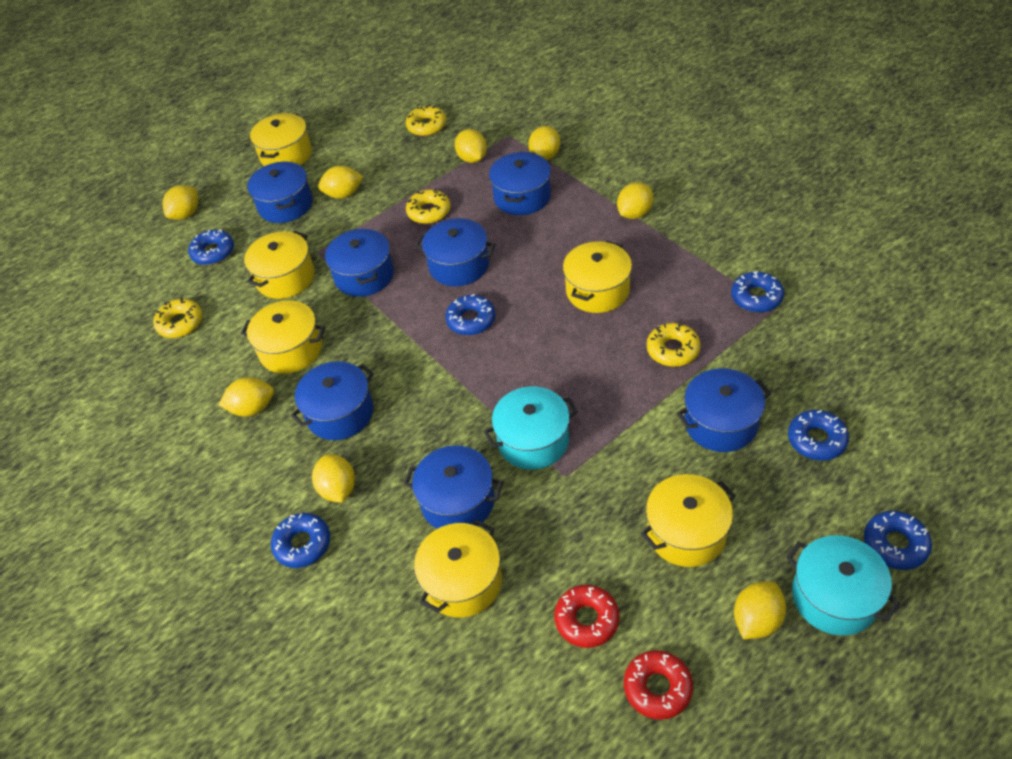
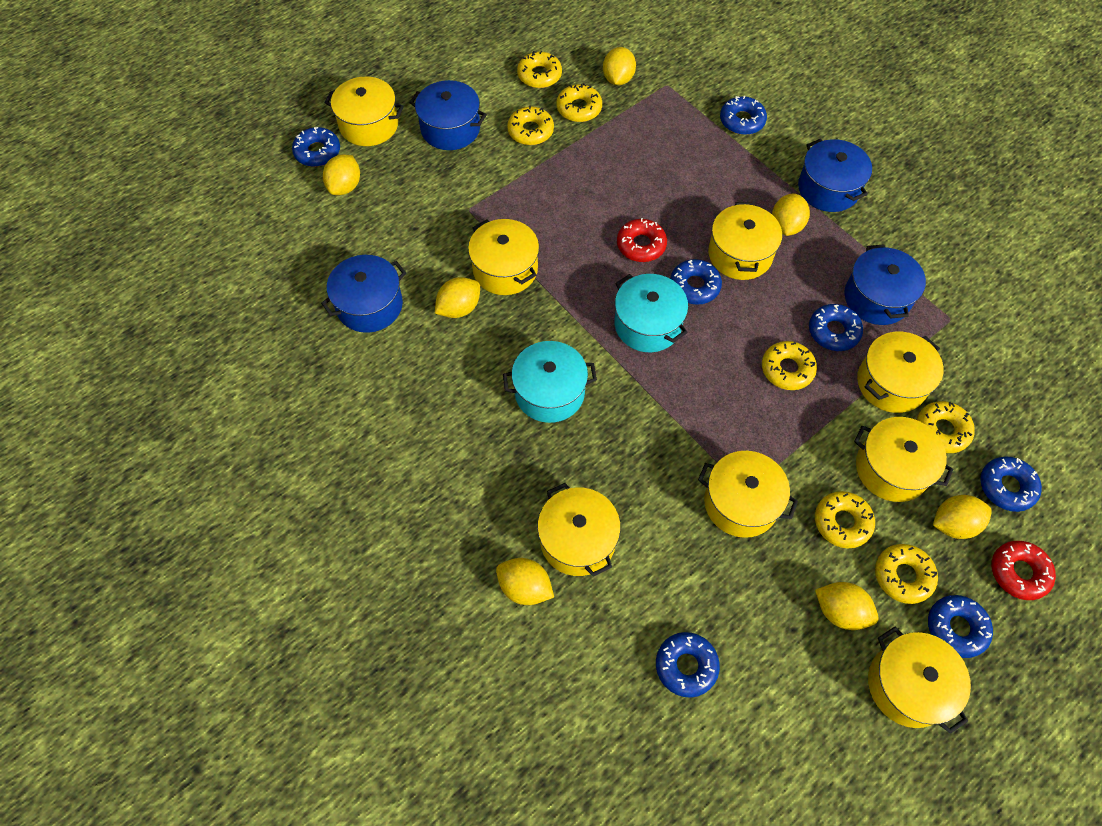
blue donut: [188,229,234,265] [271,513,330,568] [445,294,495,335] [731,271,784,313] [788,410,849,461] [864,511,932,570] = 6 -> [292,127,340,167] [656,632,720,698] [670,259,722,305] [720,96,767,135] [809,304,863,351] [928,595,993,658] [980,457,1042,512] = 7
blue pot: [247,162,313,223] [291,361,374,440] [325,229,394,297] [404,445,503,529] [415,218,496,286] [489,152,551,215] [677,368,771,452] = 7 -> [321,255,406,333] [409,80,487,150] [798,139,872,212] [844,244,926,325] = 4
yellow donut: [153,298,203,338] [406,105,446,136] [406,189,451,224] [647,323,701,367] = 4 -> [507,106,554,145] [517,51,562,88] [556,83,602,122] [762,341,817,390] [815,491,875,548] [875,544,938,604] [917,401,975,453] = 7
yellow lemon: [162,185,198,220] [218,377,274,417] [312,454,355,503] [318,166,364,198] [455,129,487,163] [528,126,560,160] [617,182,653,219] [734,581,786,639] = 8 -> [323,155,360,195] [435,277,480,318] [496,558,554,605] [603,47,636,85] [772,193,810,236] [815,582,879,630] [933,495,992,539] = 7
yellow pot: [241,301,325,374] [244,231,315,299] [250,113,312,166] [414,520,502,618] [563,241,632,313] [641,474,736,567] = 6 -> [325,77,404,146] [468,219,539,295] [537,483,621,577] [698,451,798,538] [708,202,782,280] [854,417,954,502] [857,332,944,413] [868,626,971,734] = 8

